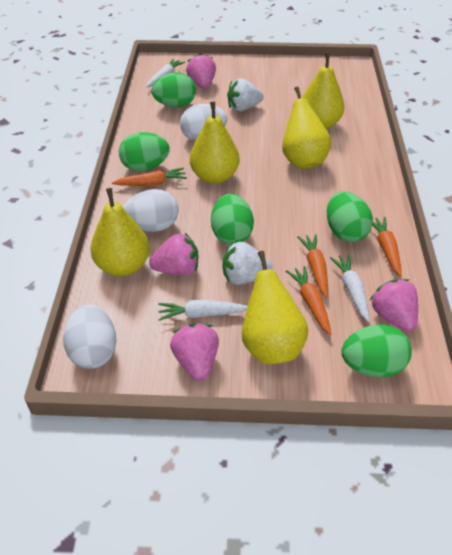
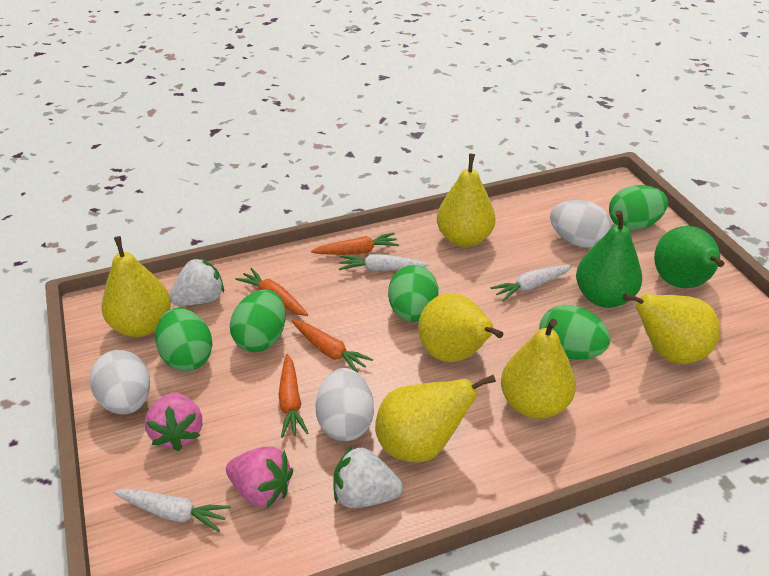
green pear: none = 0 -> [576,210,642,308] [654,226,724,288] = 2
pink strawberry: [149,233,198,276] [170,323,219,381] [186,53,216,89] [370,279,418,332] = 4 -> [145,392,202,451] [226,446,293,508] = 2
yellow pear: [90,188,150,276] [190,102,239,184] [242,251,308,364] [282,86,331,169] [302,52,345,129] = 5 -> [101,236,171,337] [375,375,496,462] [418,293,503,362] [437,154,496,247] [501,319,576,419] [623,293,720,364] = 6

